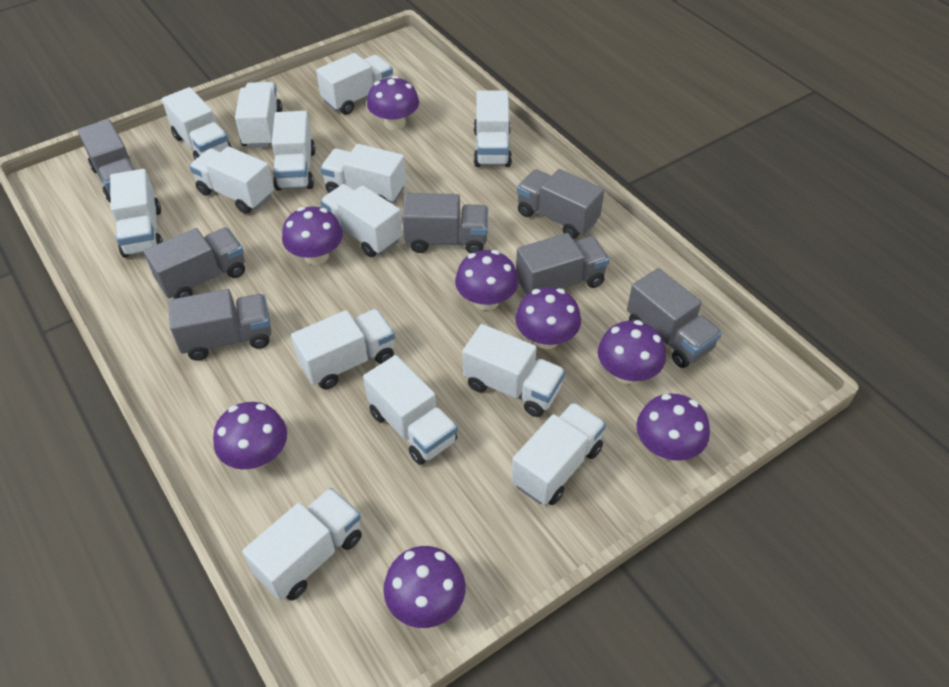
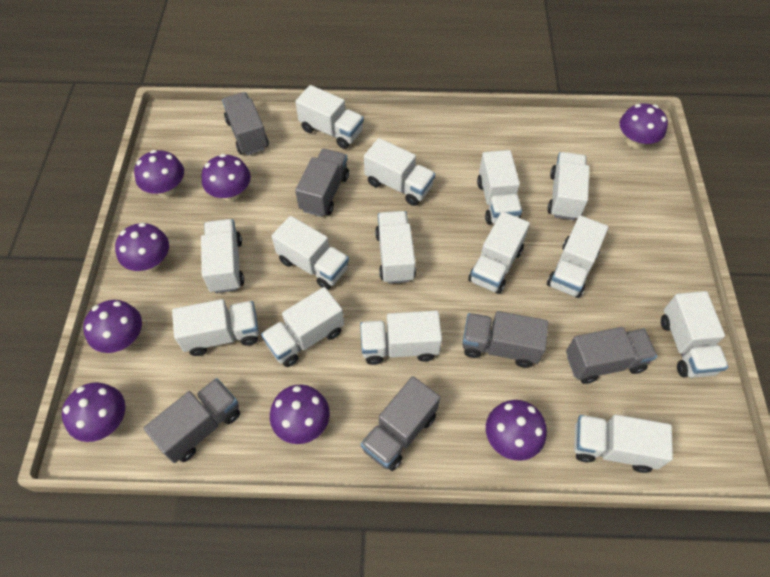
grey truck: [78,119,135,202] [144,227,245,299] [168,289,271,361] [402,193,488,254] [516,233,610,295] [517,169,604,239] [627,268,722,368] = 7 -> [143,378,240,463] [222,92,269,155] [295,149,349,217] [360,376,440,471] [462,311,548,368] [566,327,657,384] = 6

